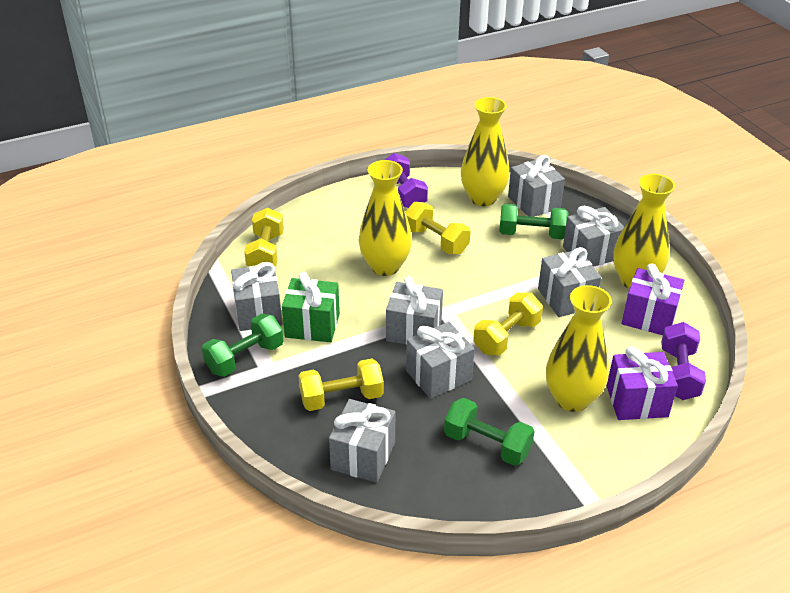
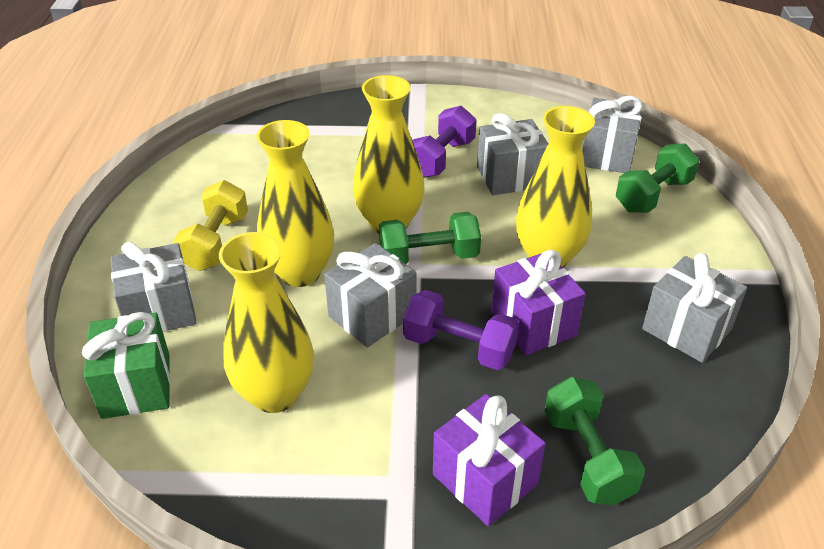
grey gift: [231,262,282,331] [329,399,395,483] [386,276,443,345] [406,322,475,399] [508,155,565,217] [538,247,601,317] [563,206,624,267] = 7 -> [111,241,197,332] [324,243,416,348] [477,113,548,195] [583,96,643,173] [642,253,747,363] = 5
yellow dumbbell: [244,207,284,267] [298,359,384,411] [406,202,471,255] [473,293,543,356] = 4 -> [173,180,248,271] = 1

